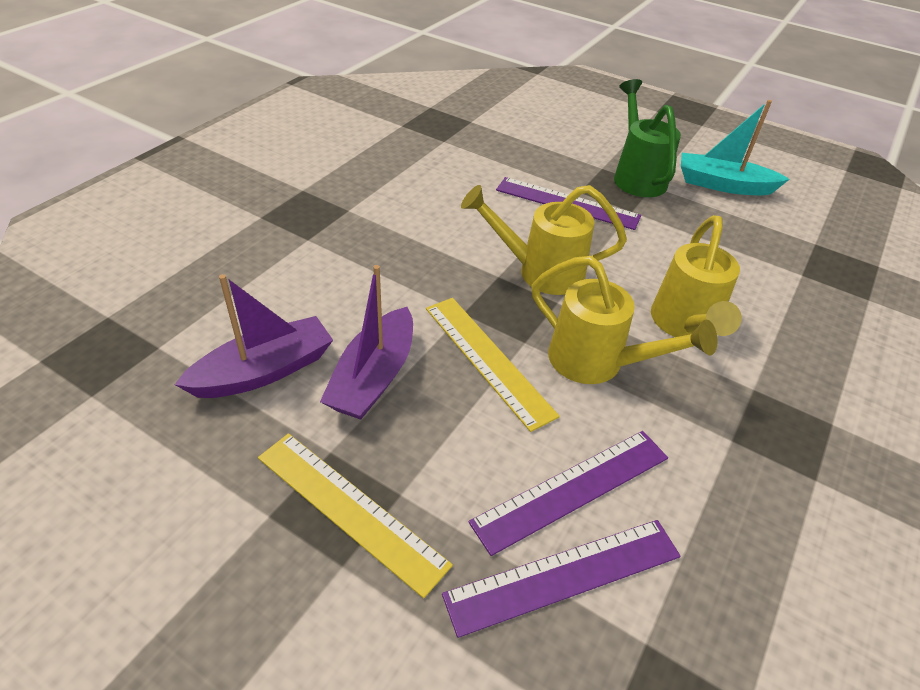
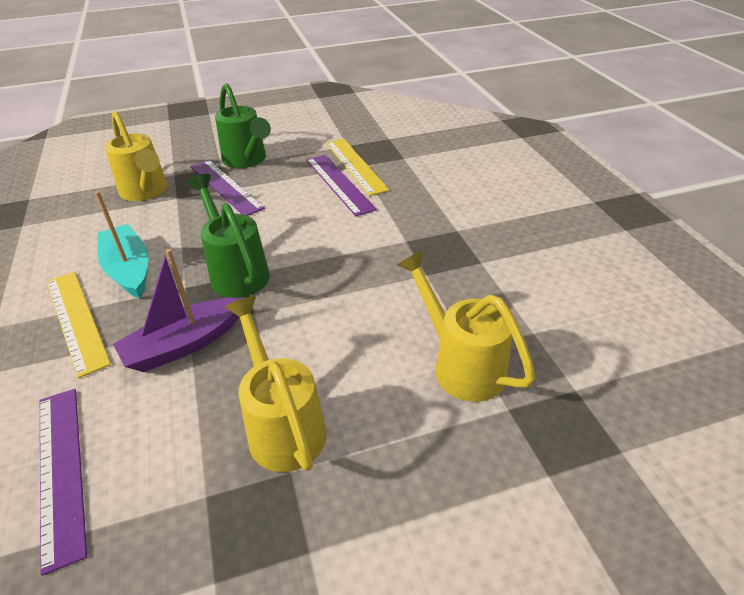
green watering can: [614,79,681,197] = 1 -> [187,174,270,298] [215,83,271,168] = 2
purple boat: [174,274,333,398] [320,265,413,420] = 2 -> [113,249,243,372] = 1

